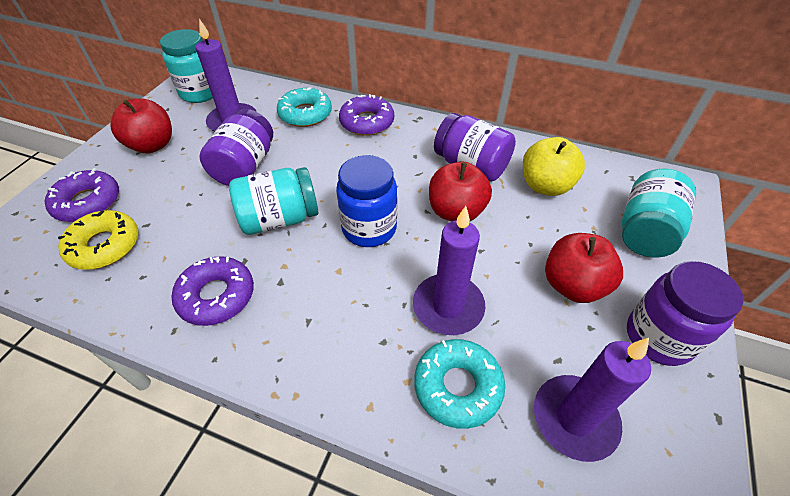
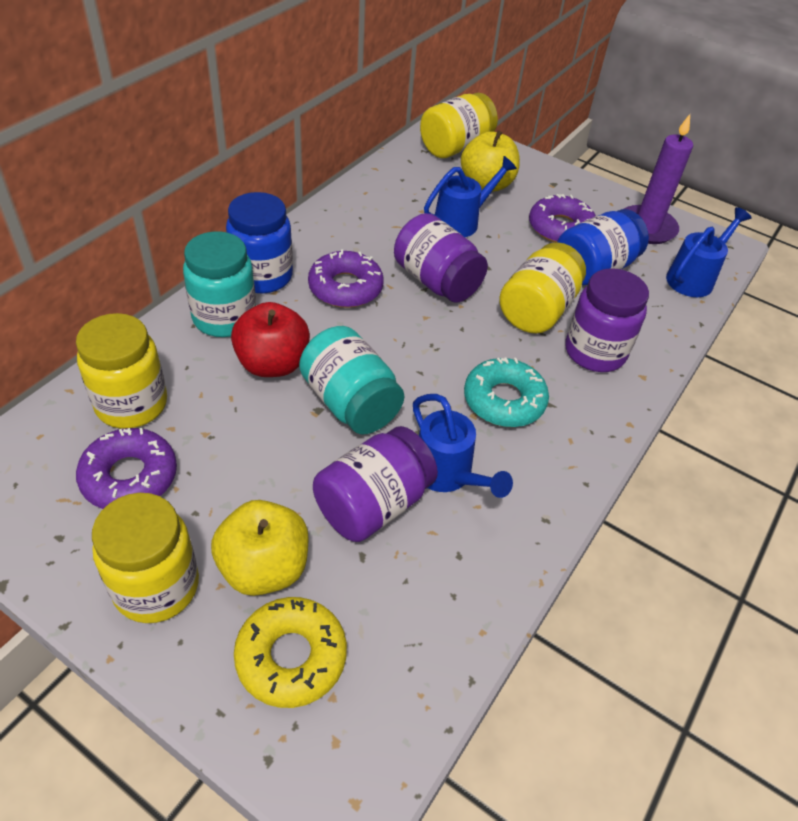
blue jar: [336,155,397,247] = 1 -> [226,192,293,293] [557,209,649,285] = 2
blue watering can: none = 0 -> [413,394,513,498] [424,156,517,237] [666,207,752,297] = 3
purple candle: [196,19,257,131] [413,206,485,335] [534,338,651,462] = 3 -> [624,114,693,244] = 1
red apple: [111,99,172,154] [429,162,492,222] [545,233,623,303] = 3 -> [231,302,310,377] = 1
turquoise donut: [277,87,332,127] [414,339,505,429] = 2 -> [464,357,549,427] = 1
turquoise jar: [160,29,213,103] [229,167,318,235] [622,169,696,258] = 3 -> [183,231,256,337] [299,326,404,435] = 2
yellow apple: [523,137,585,196] = 1 -> [211,500,309,596] [461,130,520,192] = 2
yellow jar: none = 0 -> [76,313,167,429] [92,493,199,623] [420,93,498,158] [499,242,586,333] = 4

